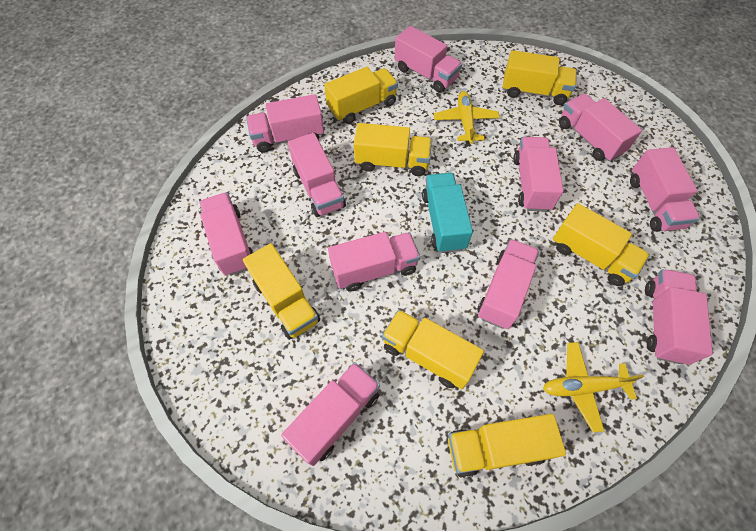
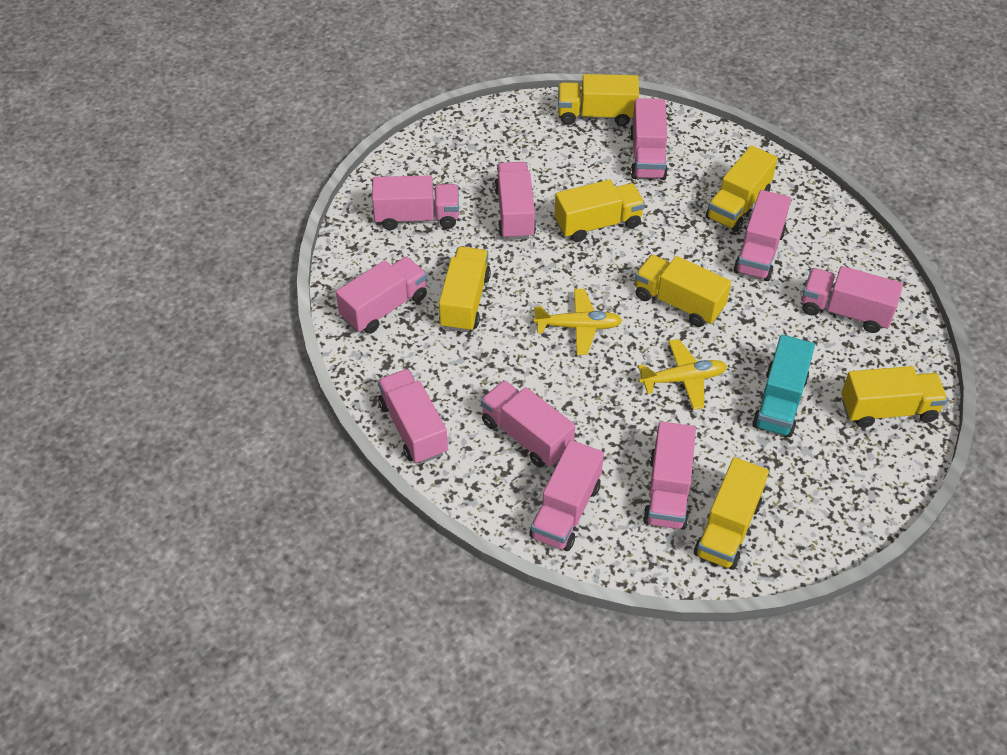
pink truck: [199,192,254,276] [246,94,324,153] [281,362,380,466] [288,133,346,217] [328,232,420,292] [395,26,462,93] [477,239,539,329] [513,137,563,212] [559,94,642,162] [630,147,700,232] [645,269,713,365] = 11 -> [336,256,427,334] [372,175,459,230] [378,369,448,464] [481,380,575,467] [494,162,536,240] [529,440,604,551] [630,98,668,180] [643,421,696,530] [733,190,791,281] [802,266,903,333] = 10

